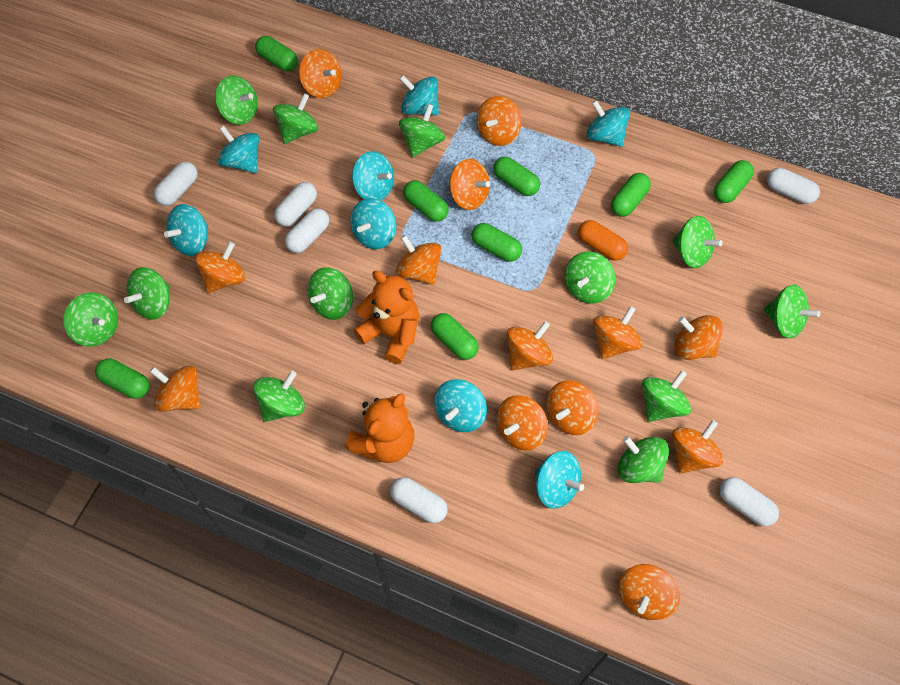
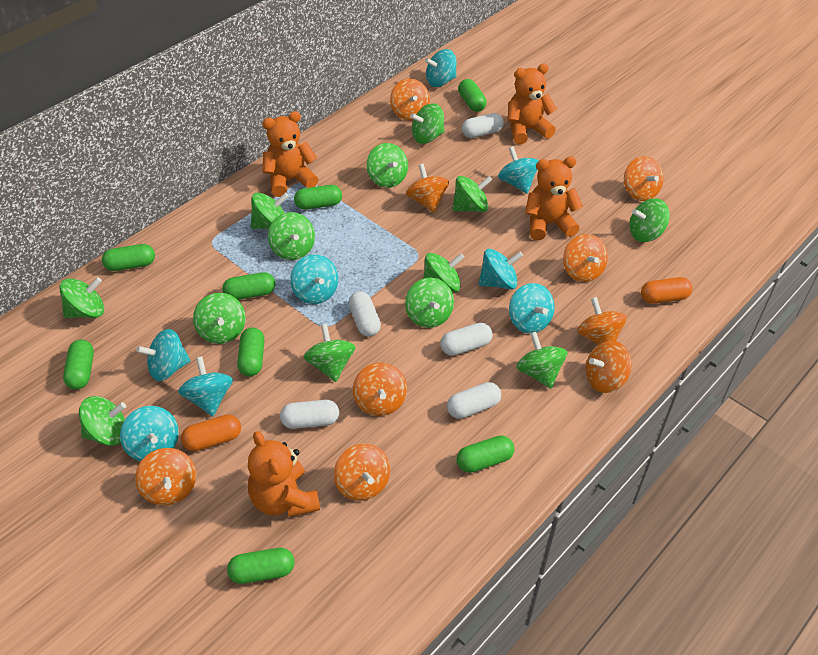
green spinning top: [63,293,118,347] [124,267,170,320] [215,76,258,125] [253,371,305,422] [273,93,318,144] [307,267,353,320] [399,104,445,157] [564,252,615,303] [618,436,669,483] [642,370,691,422] [672,216,723,268] [764,285,820,339] = 12 -> [59,277,104,318] [79,396,126,446] [193,293,246,344] [251,192,289,229] [268,212,315,260] [304,324,356,382] [367,143,408,188] [405,278,454,328] [410,103,445,144] [423,253,464,292] [452,176,492,212] [516,332,568,389] [629,198,670,242] = 13
orange capsule: [578,220,628,261] = 1 -> [181,414,241,451] [641,277,692,304] = 2
orange spinning top: [149,366,201,412] [195,242,245,293] [299,49,342,98] [396,235,441,285] [449,159,490,210] [476,96,522,146] [497,395,548,451] [507,321,553,370] [546,380,599,435] [593,306,642,359] [618,564,680,620] [672,420,724,474] [674,315,723,360] = 13 -> [135,448,196,505] [334,444,390,501] [353,363,407,416] [390,79,430,121] [406,164,449,213] [563,234,608,282] [577,297,627,345] [586,341,632,393] [624,156,664,201] = 9
orange teddy bear: [345,394,414,463] [354,271,419,364] = 2 -> [248,431,320,517] [263,111,318,197] [507,63,557,144] [525,157,583,240] = 4
white capsule: [154,162,198,206] [274,182,317,227] [285,208,329,253] [390,477,448,523] [719,477,779,527] [767,168,820,204] = 6 -> [280,400,339,429] [348,291,381,337] [440,323,492,356] [447,382,501,419] [462,113,504,138] = 5

